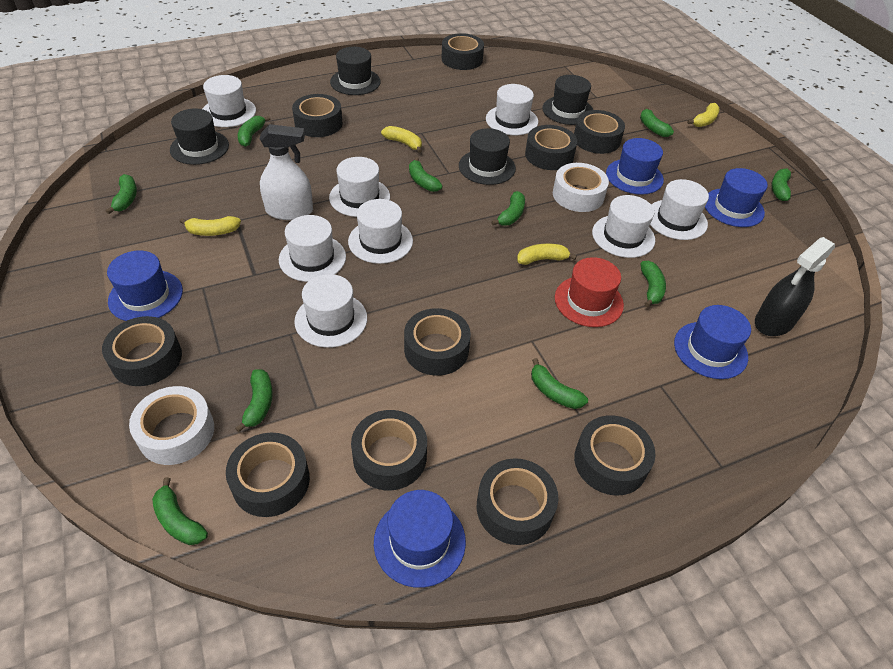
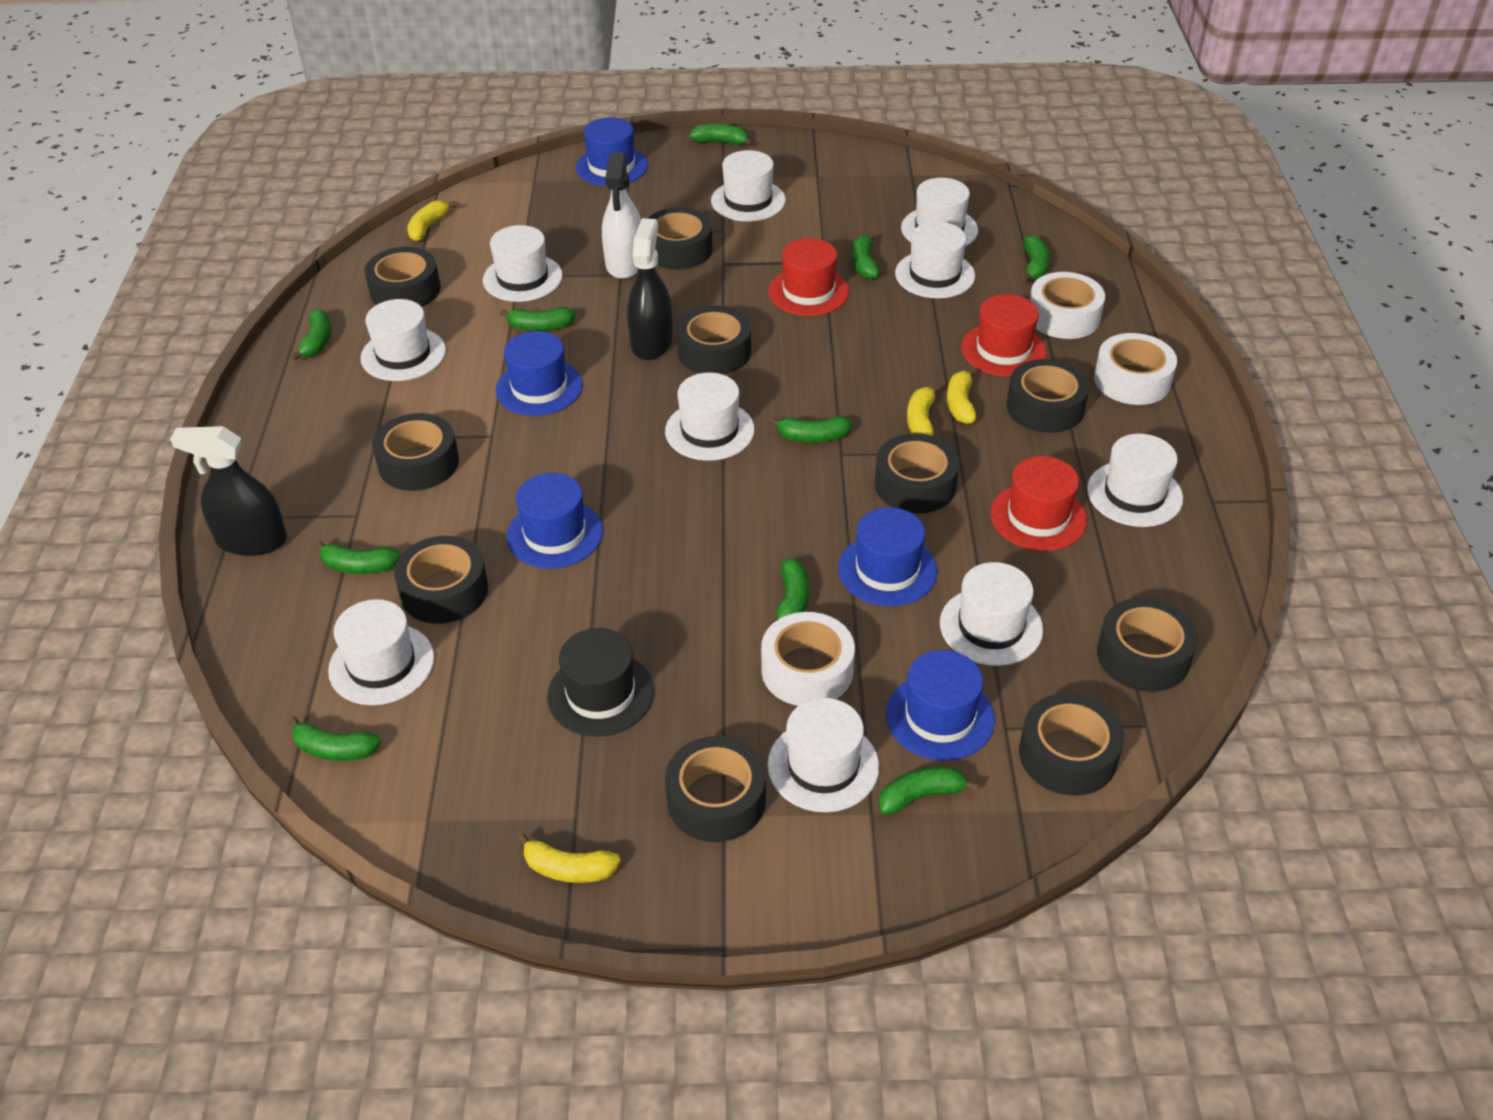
black hat: [170,108,229,165] [330,47,381,95] [459,128,516,185] [542,75,593,125] = 4 -> [547,628,654,736] = 1
black spray bottle: [755,237,835,336] = 1 -> [170,426,287,556] [627,218,673,360] = 2
red hat: [555,257,624,327] = 1 -> [768,238,849,316] [961,294,1047,377] [990,456,1087,551] = 3
white hat: [203,75,256,127] [279,215,346,282] [294,274,367,348] [329,157,390,217] [348,199,413,264] [486,84,538,135] [592,195,655,258] [650,179,709,240] = 8 -> [328,599,434,705] [361,299,446,381] [483,225,563,302] [665,372,755,461] [711,150,786,221] [768,698,879,812] [895,222,975,298] [901,178,978,246] [940,562,1043,666] [1087,434,1183,527] = 10
white tape: [129,386,214,465] [553,163,609,212] = 2 -> [761,612,855,706] [1030,272,1105,339] [1094,333,1177,405] = 3

